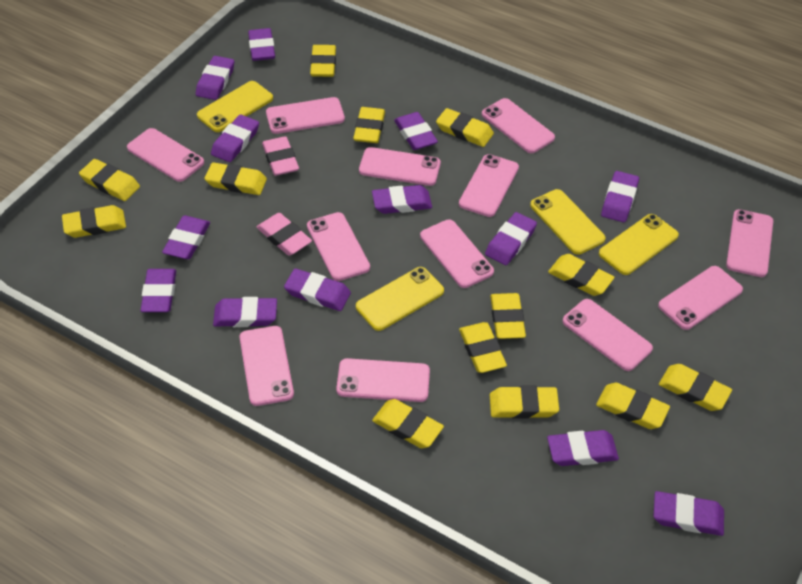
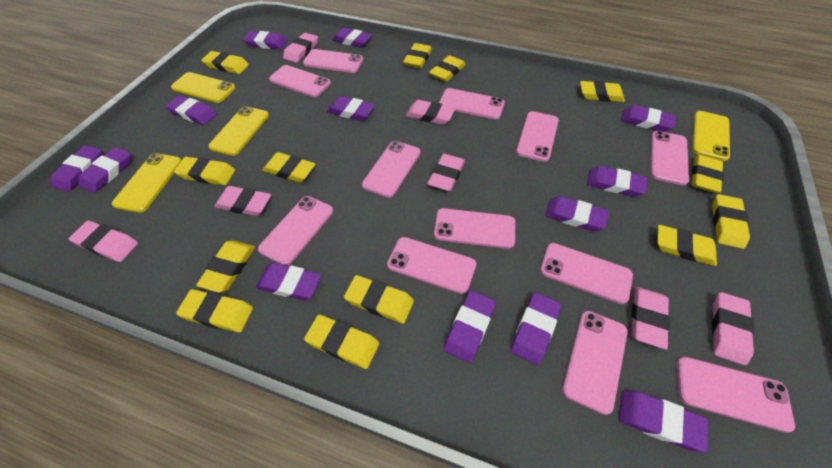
pink eraser: [256,213,312,256] [262,136,299,176] = 2 -> [69,221,138,262] [214,186,271,216] [283,33,318,63] [406,100,455,125] [427,154,465,191] [631,287,670,350] [712,292,754,365] = 7

